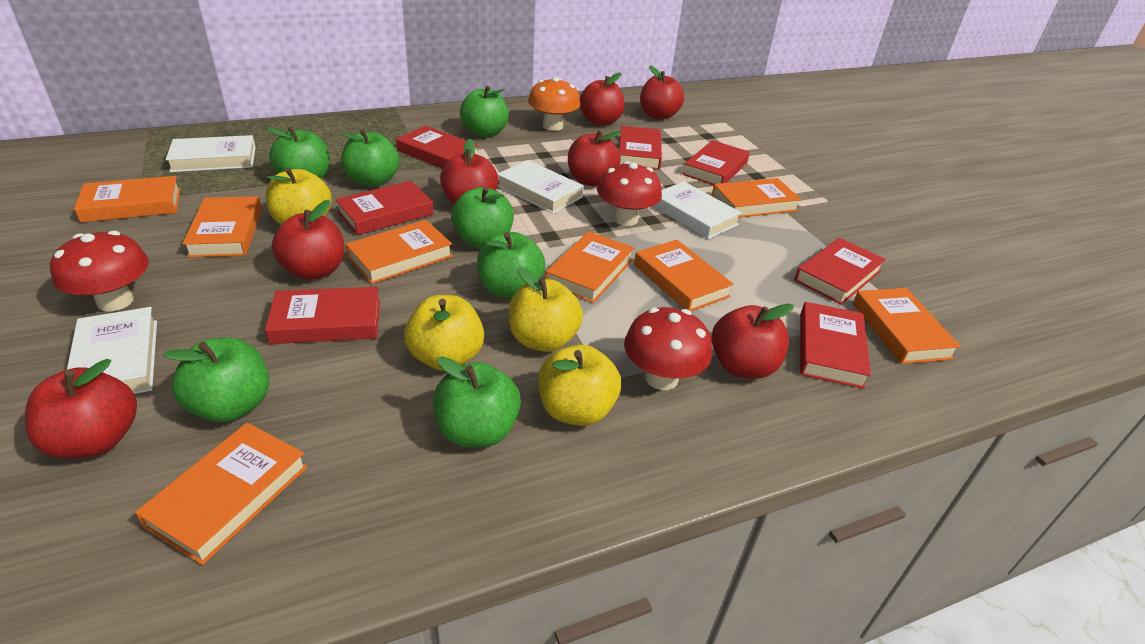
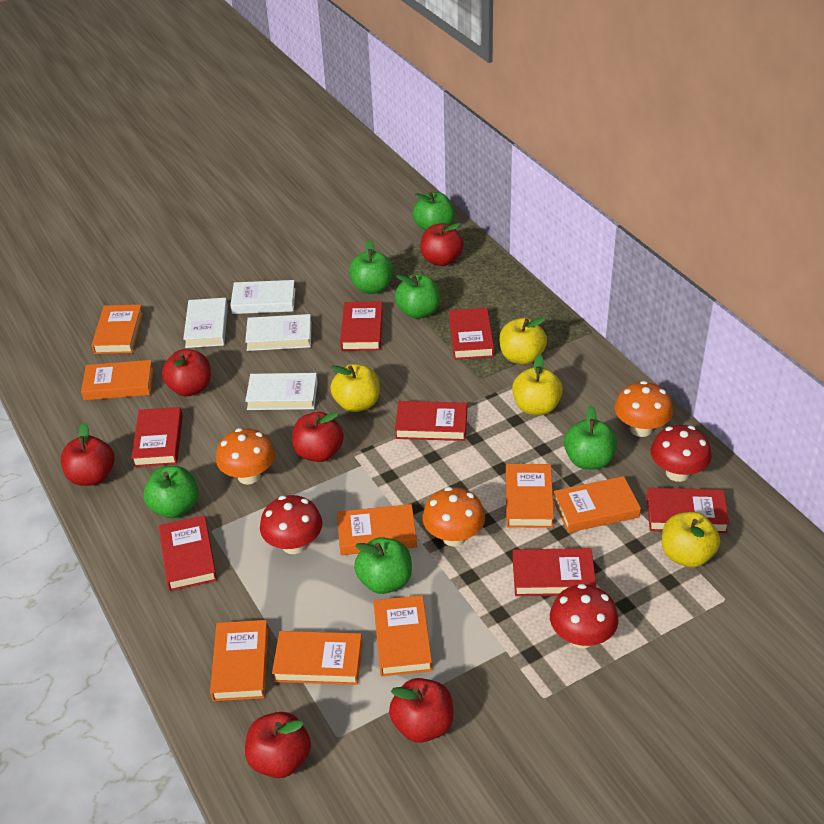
green apple: [163,337,270,422] [266,126,329,179] [341,129,399,187] [433,357,521,447] [451,187,514,248] [460,86,509,137] [477,232,545,299] = 7 -> [143,466,199,518] [349,239,393,294] [354,537,412,594] [394,274,440,319] [413,192,455,231] [564,406,617,469] = 6
orange mushroom: [528,77,580,131] = 1 -> [216,428,275,485] [422,487,485,547] [615,381,673,437] = 3
red apple: [25,359,137,459] [272,200,344,280] [440,139,498,205] [568,130,621,186] [580,73,625,126] [640,65,684,120] [711,303,794,379] = 7 -> [61,422,115,486] [162,349,211,396] [245,712,311,778] [292,412,344,462] [389,678,453,743] [420,223,464,266] = 6

